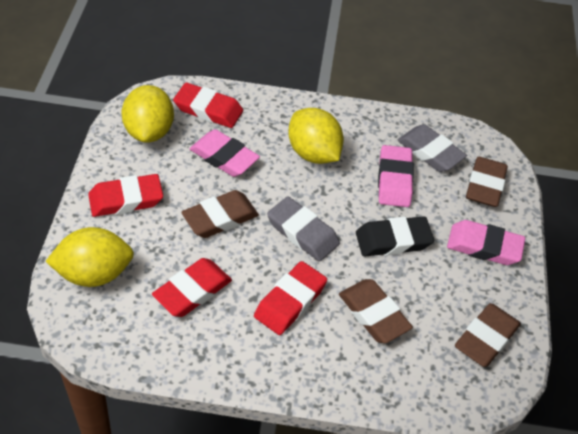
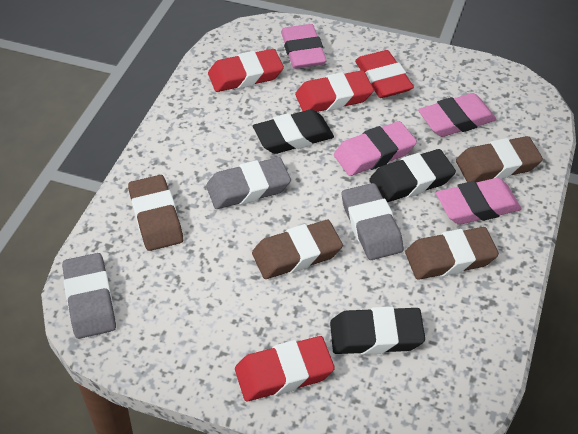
black eraser: [356,216,434,256] = 1 -> [253,109,334,154] [330,306,425,355] [369,149,456,202] = 3
grey eraser: [267,196,340,262] [397,124,467,172] = 2 -> [62,253,116,339] [206,157,291,209] [342,183,404,260] = 3
pink eraser: [190,129,260,177] [378,145,414,207] [447,220,525,265] = 3 -> [281,24,327,69] [334,121,417,176] [418,93,497,137] [436,178,522,225] = 4
yellow lemon: [45,227,134,287] [121,85,174,143] [288,108,344,164] = 3 -> none = 0

